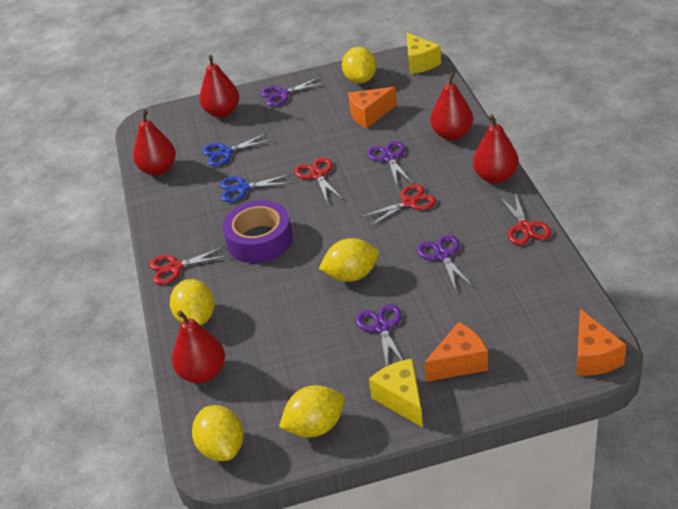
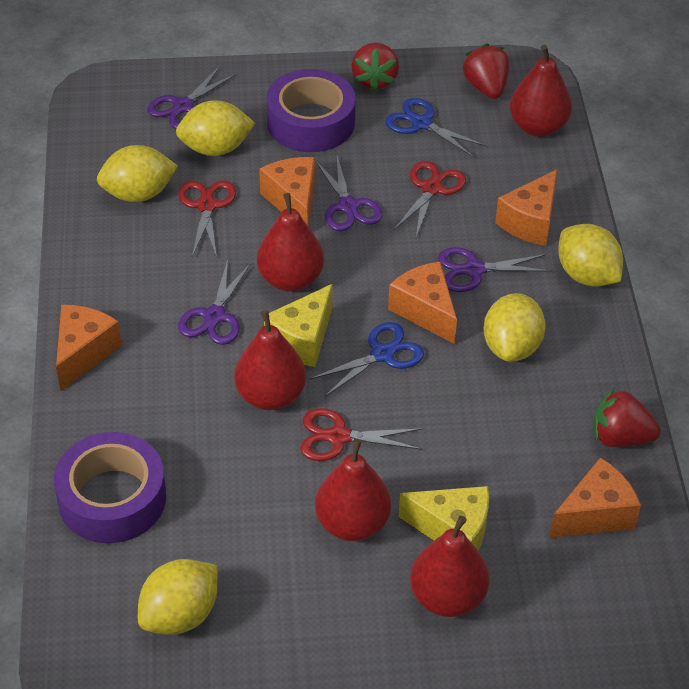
orange cheese: [348,87,397,129] [424,322,488,382] [577,309,626,376] = 3 -> [56,305,122,391] [259,157,315,226] [388,261,457,344] [495,169,557,246] [549,457,641,538] = 5
purple tape: [222,200,293,263] = 1 -> [54,432,166,543] [266,69,356,152] = 2
red scissors: [149,246,229,285] [294,158,343,202] [361,184,436,227] [499,192,551,245] = 4 -> [178,181,236,258] [301,408,422,461] [394,161,466,237] = 3
red strawberry: none = 0 -> [351,43,399,92] [462,43,509,99] [593,388,661,447] = 3

